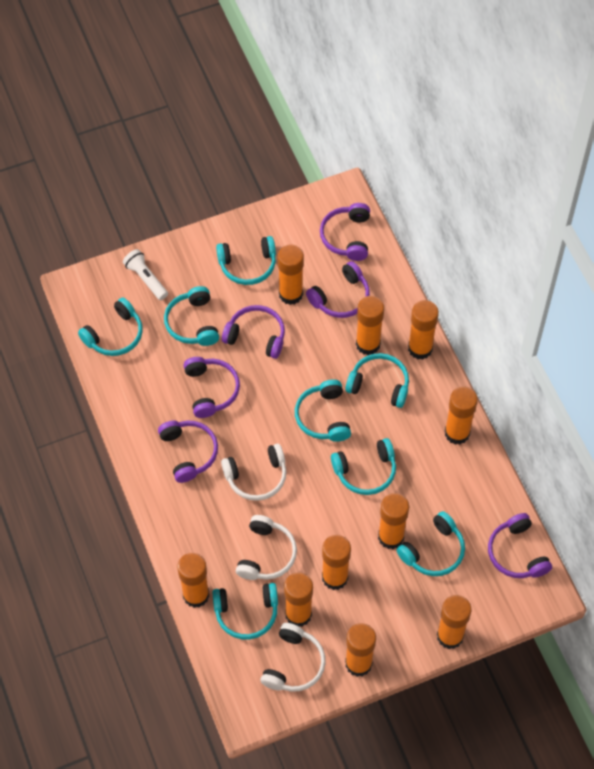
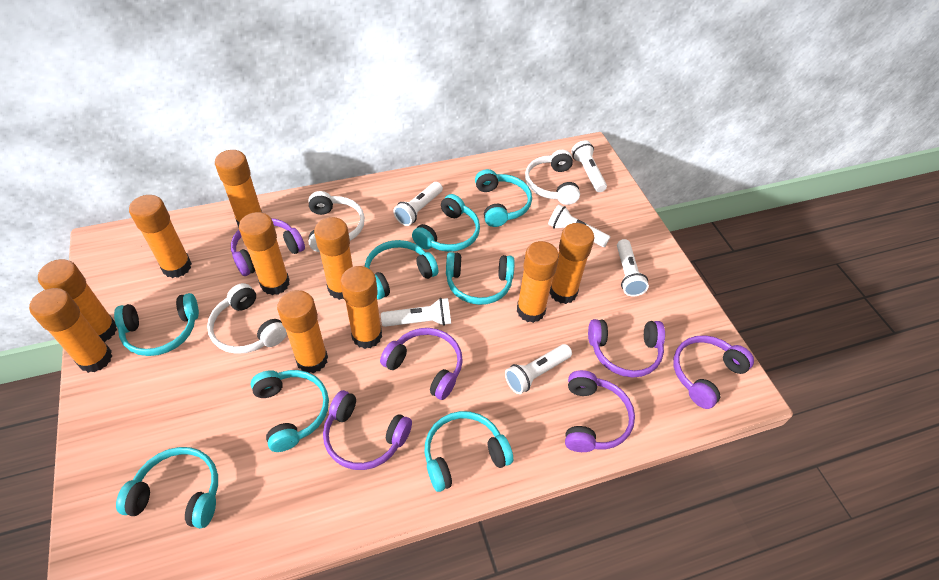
white flashlight: [123,249,168,300] = 1 -> [381,298,451,327] [393,182,443,226] [505,344,572,394] [548,204,610,247] [571,140,607,192] [617,239,649,297] = 6

